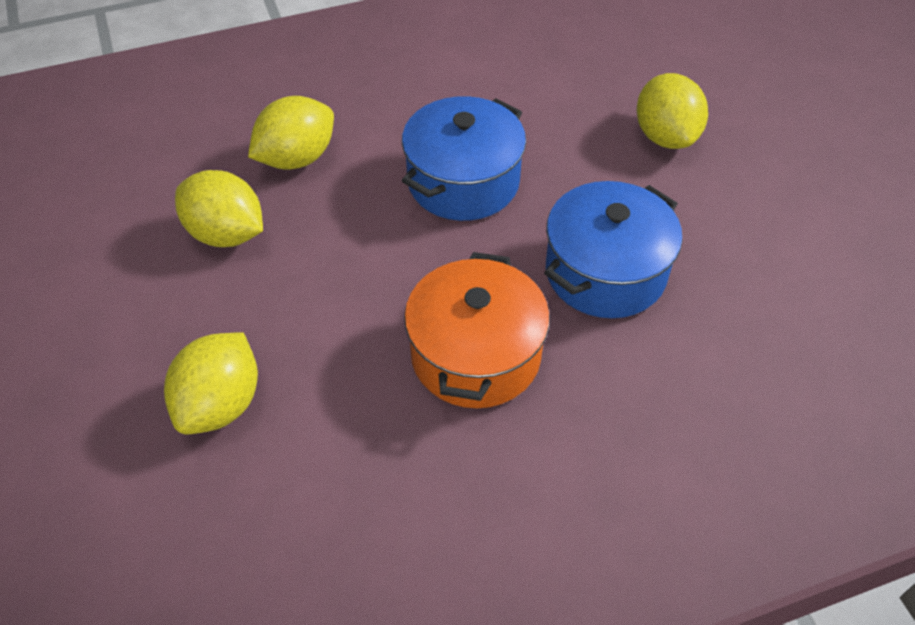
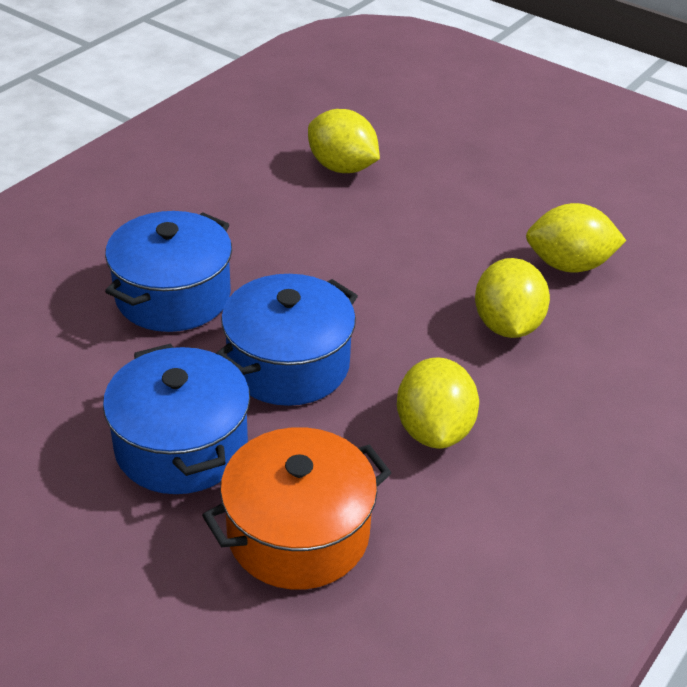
blue pot: [402,96,526,221] [544,181,682,318] = 2 -> [103,343,250,494] [105,211,232,332] [216,274,358,406] = 3

